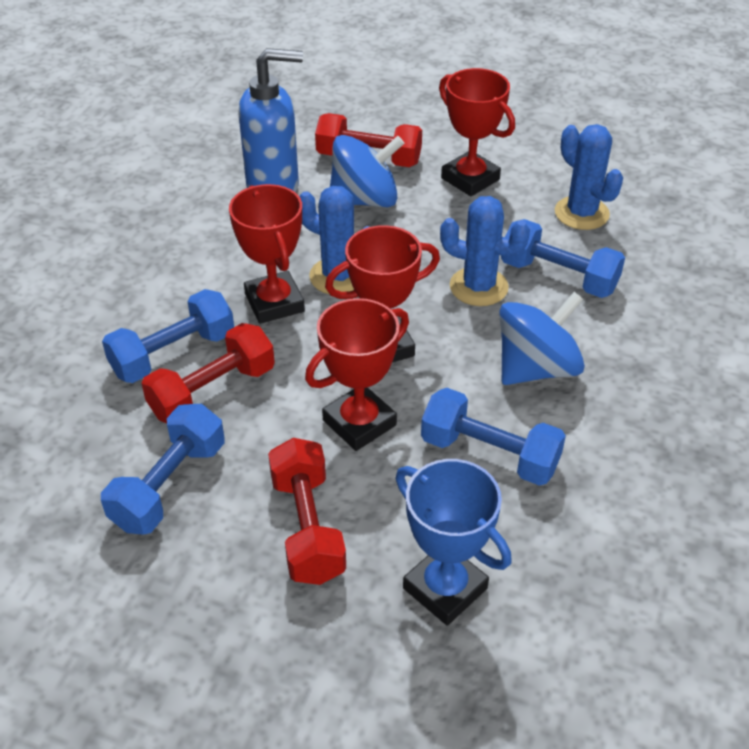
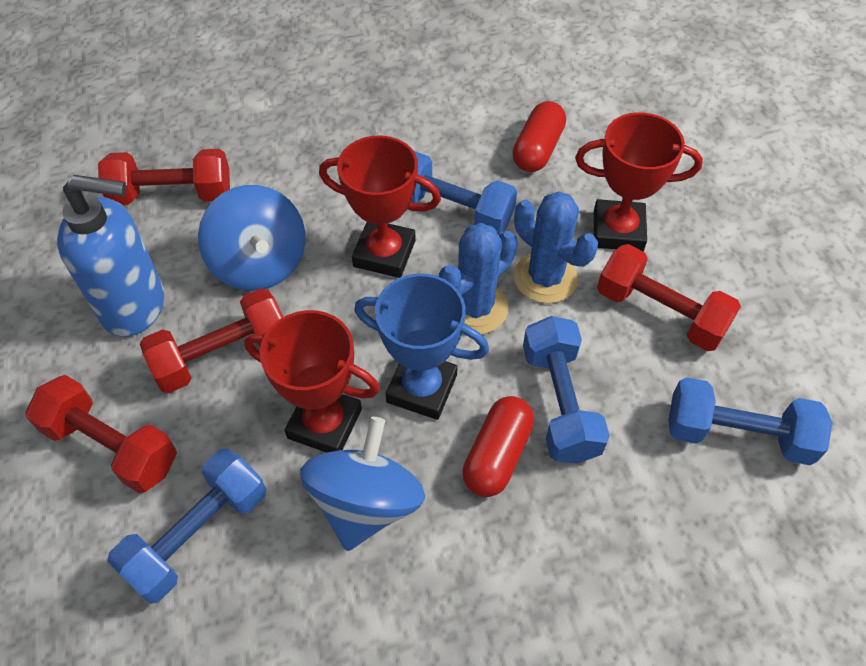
blue cactus: [299,186,370,295] [440,196,530,306] [555,124,623,230] = 3 -> [439,223,518,334] [514,191,598,303] = 2
red capsule: none = 0 -> [462,396,534,497] [512,101,566,172] = 2
red dumbbell: [141,323,275,424] [268,438,346,585] [315,113,422,167] = 3 -> [25,375,177,493] [98,149,230,205] [140,288,283,393] [597,244,741,351] = 4
red trophy: [229,184,305,324] [305,298,409,451] [325,225,440,362] [439,68,515,196] = 4 -> [244,310,380,453] [319,135,441,278] [575,112,703,251] = 3

